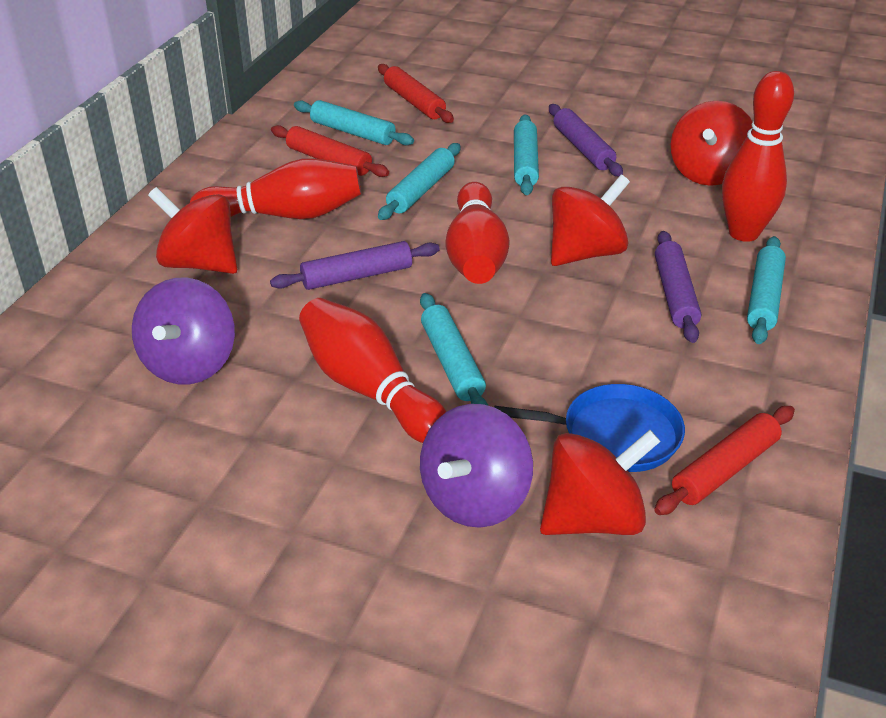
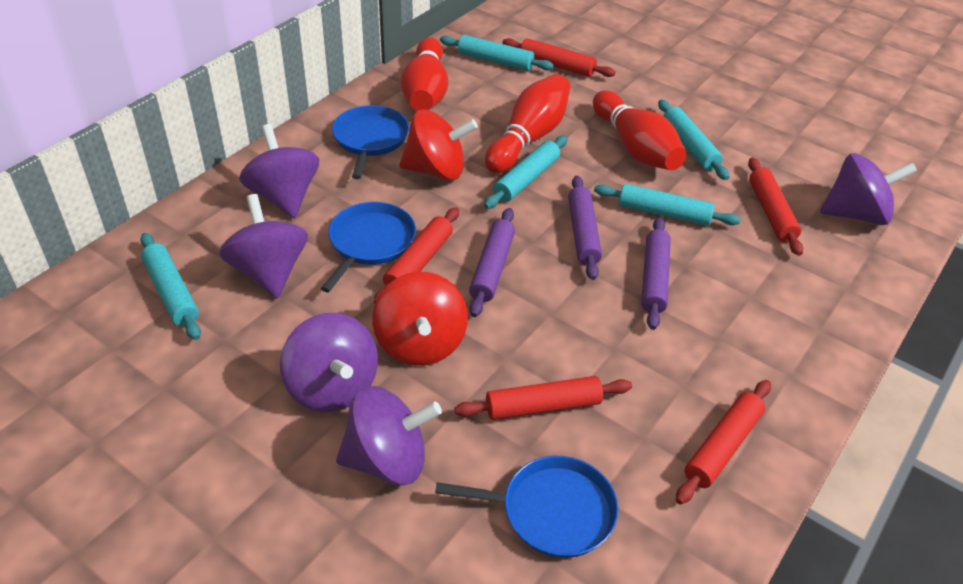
blue pan: [494,384,685,472] = 1 -> [320,202,416,292] [332,105,409,179] [435,456,619,558] = 3
purple spinning top: [132,278,235,384] [420,404,533,528] = 2 -> [219,194,308,299] [239,124,319,218] [280,313,378,412] [336,386,442,486] [820,153,917,225] = 5
red bowling pin: [190,159,361,219] [299,298,446,443] [446,182,510,284] [722,71,794,242] = 4 -> [401,37,448,111] [485,74,570,173] [593,90,686,170] = 3
red rolling pin: [271,125,389,177] [378,64,454,123] [654,406,795,515] = 3 -> [374,207,459,304] [454,376,632,420] [502,38,616,77] [676,380,771,505] [748,158,803,256] = 5
red spinning top: [148,187,237,274] [540,430,661,535] [551,175,630,266] [671,101,752,186] = 4 -> [372,272,468,366] [399,109,478,180] = 2

